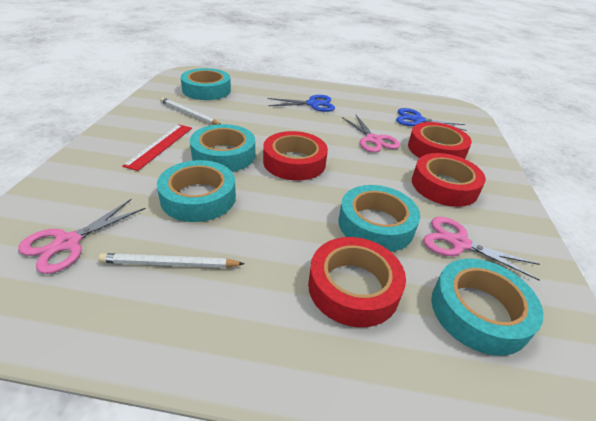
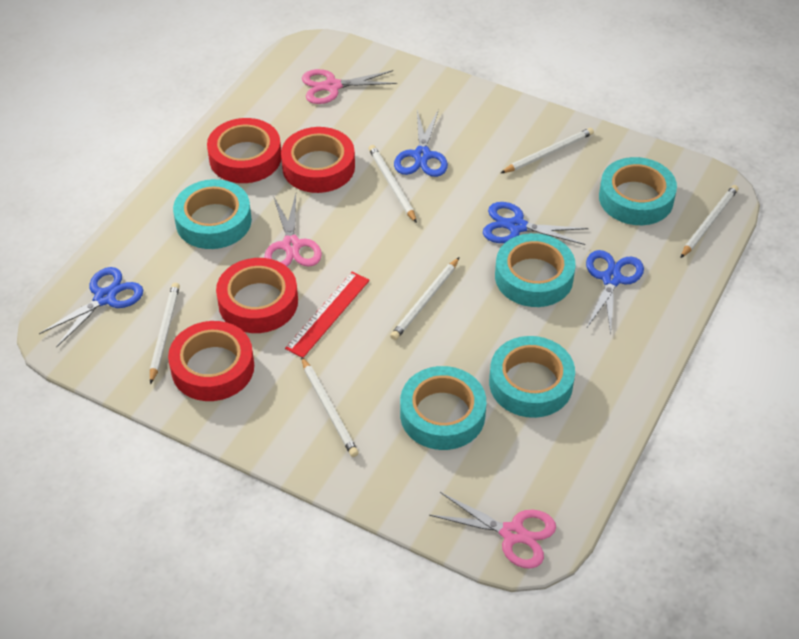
blue scissors: [268,95,335,112] [396,108,467,131] = 2 -> [39,267,143,348] [394,110,448,177] [483,202,589,245] [586,250,644,334] = 4
white pencil: [99,253,244,268] [160,97,220,125] = 2 -> [150,283,180,384] [301,356,359,457] [368,145,417,223] [390,257,459,340] [501,128,594,173] [680,185,738,258] = 6

